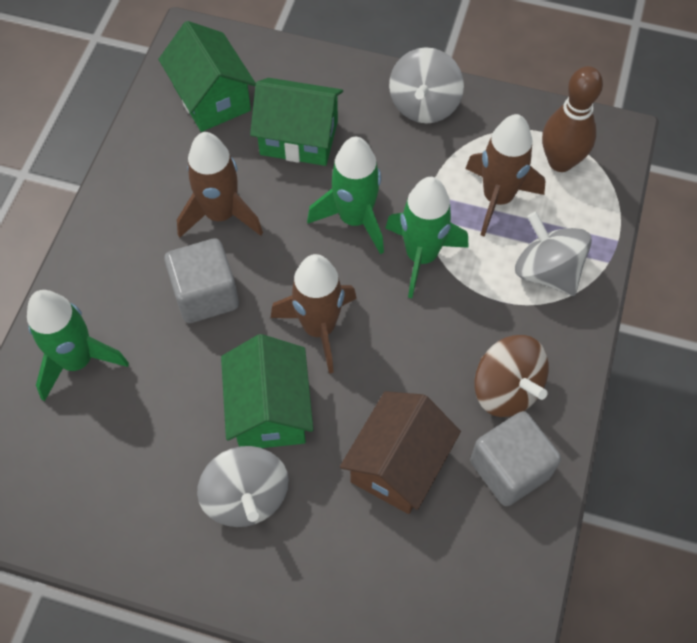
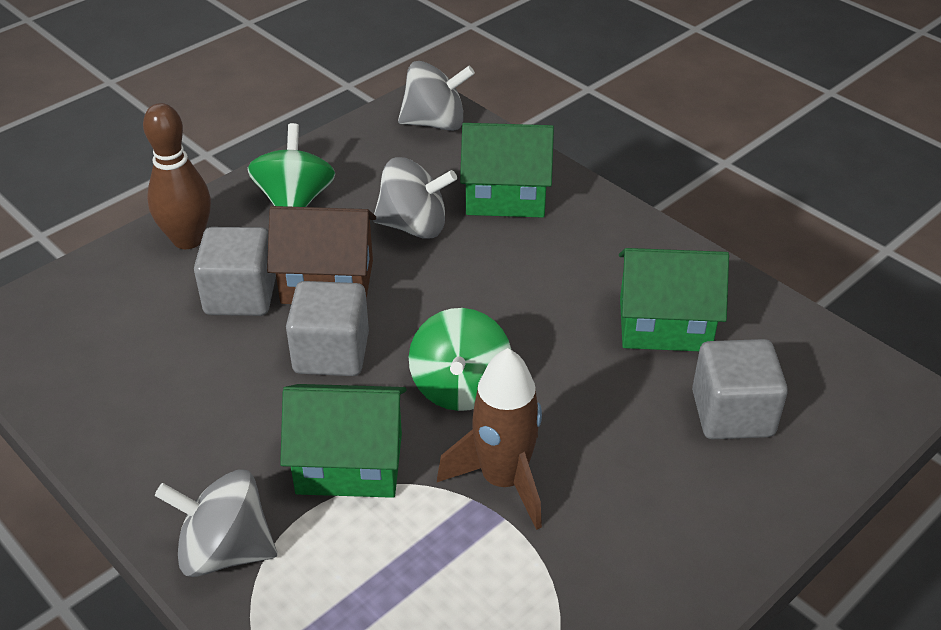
brown rocket: [177,132,263,238] [271,254,357,374] [465,114,545,236] = 3 -> [437,348,542,530] = 1
brown spinning top: [474,335,549,417] = 1 -> none = 0
green rocket: [27,290,129,402] [307,137,384,255] [386,177,469,298] = 3 -> none = 0
green spinning top: none = 0 -> [247,123,335,207] [409,308,511,411] = 2
grey cube: [164,238,239,323] [470,411,561,506] = 2 -> [194,227,276,316] [286,281,369,376] [692,339,788,439] = 3

